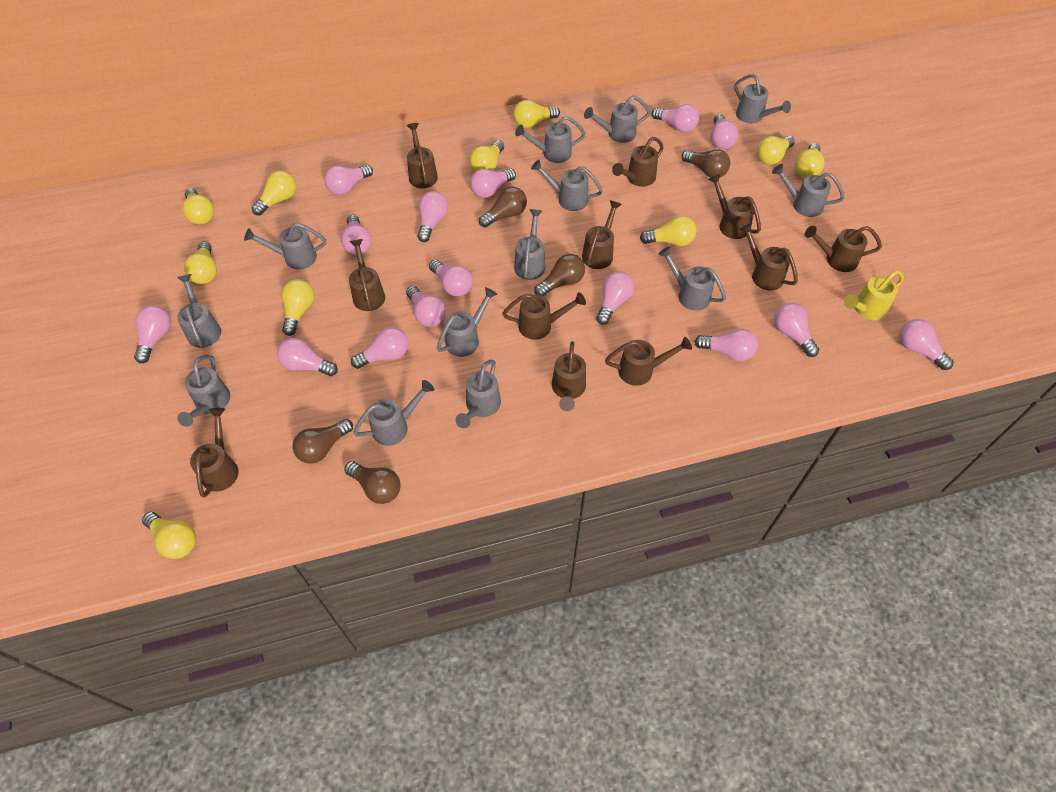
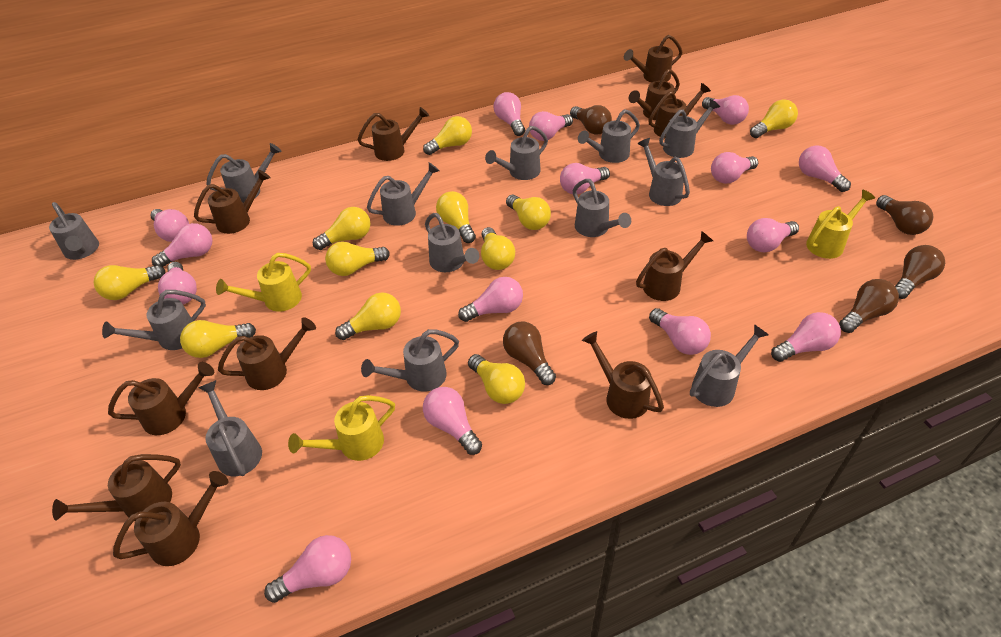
yellow light bulb: [142,512,196,559] [183,188,214,225] [184,242,217,284] [251,171,296,216] [282,279,314,336] [469,140,504,172] [513,100,560,128] [640,216,696,246] [757,136,795,165] [795,143,824,178] = 10 -> [93,265,165,300] [180,320,256,358] [313,207,370,250] [325,241,390,276] [335,292,401,340] [423,116,472,155] [436,191,476,243] [468,354,525,404] [481,227,515,270] [506,195,551,230] [750,99,798,138] = 11
yellow watering can: [844,270,904,320] = 1 -> [216,253,311,312] [288,395,395,461] [806,190,875,259] = 3

